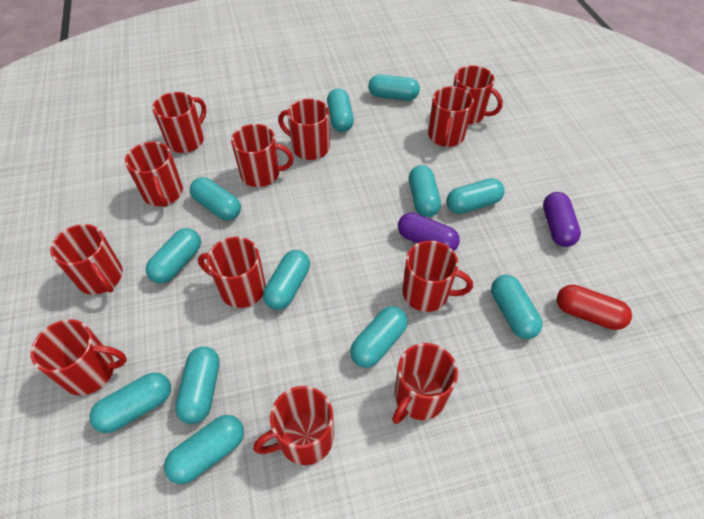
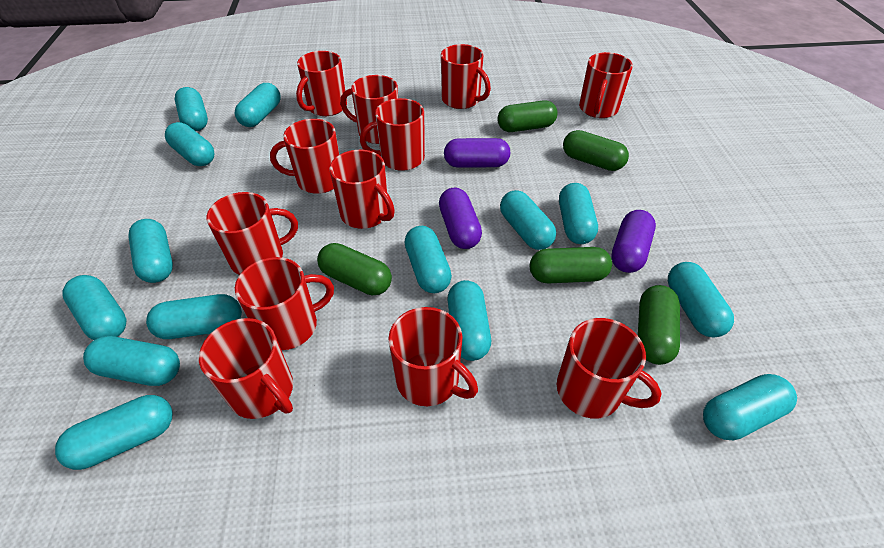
green capsule: none = 0 -> [317,243,392,295] [497,100,558,132] [530,247,612,283] [563,130,629,171] [638,285,680,365] = 5
purple capsule: [398,213,460,251] [543,192,581,247] = 2 -> [439,188,482,249] [444,138,510,168] [611,210,656,273] = 3
red capsule: [557,285,632,330] = 1 -> none = 0
turquoise capsule: [90,373,171,433] [146,228,201,284] [164,415,244,484] [175,347,220,424] [190,177,241,220] [263,250,310,310] [327,88,354,132] [350,306,408,368] [368,74,420,101] [409,165,441,217] [447,178,504,214] [491,275,543,339] = 12 -> [55,395,173,470] [62,275,126,340] [83,336,180,386] [128,219,173,283] [146,294,242,339] [165,122,214,166] [175,87,208,131] [235,83,281,127] [405,226,452,293] [448,280,491,361] [500,190,556,250] [559,183,598,244] [668,262,734,338] [703,374,797,440] = 14

